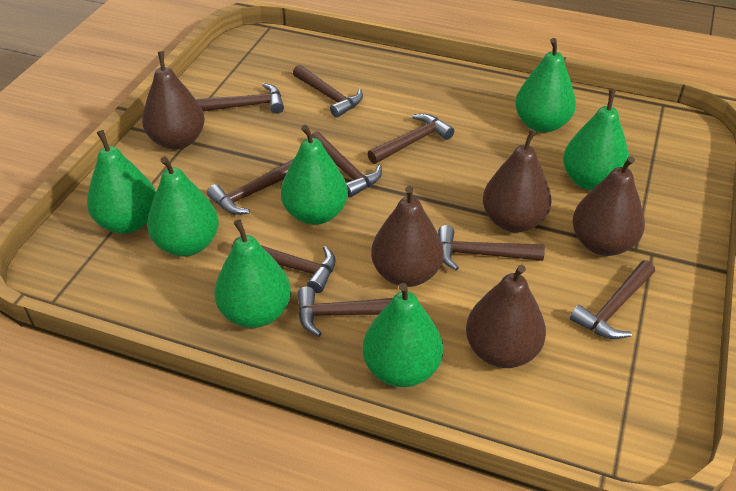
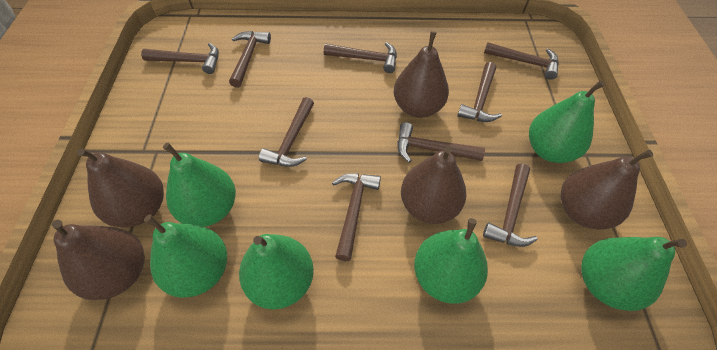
green pear: [87,130,156,234] [147,157,219,257] [214,219,291,328] [281,125,348,225] [363,283,443,387] [515,38,576,133] [563,90,629,191] = 7 -> [144,214,227,298] [163,143,236,227] [239,234,314,310] [414,218,488,304] [529,80,605,163] [581,237,687,311] = 6

